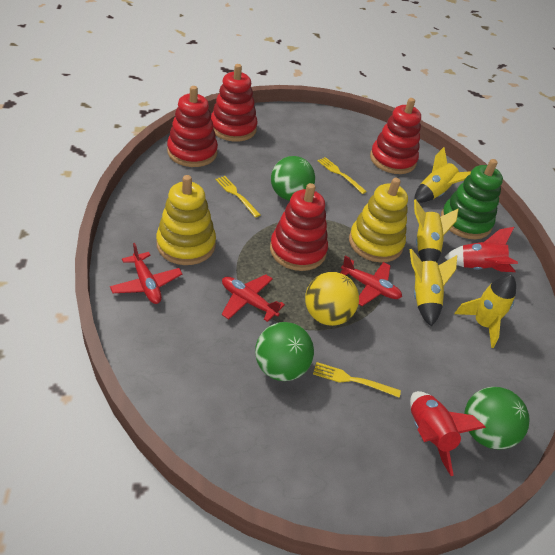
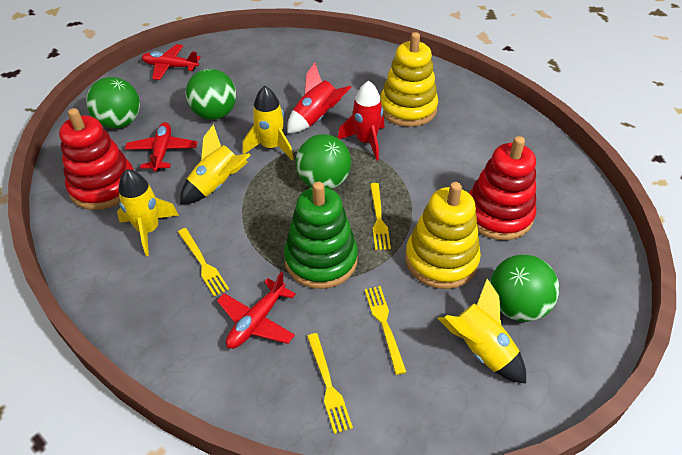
green ball: [255,322,314,381] [271,156,315,201] [464,387,530,450] = 3 -> [86,77,140,128] [185,69,236,120] [295,134,351,189] [490,255,559,322] = 4
red stacking toy: [167,86,218,167] [211,64,257,142] [270,183,328,271] [370,98,421,174] = 4 -> [59,108,133,210] [469,136,536,240] = 2
yellow ball: [305,272,359,326] = 1 -> none = 0
yellow fork: [215,176,260,217] [313,362,401,397] [318,157,367,194] = 3 -> [178,228,229,297] [307,333,353,434] [365,286,406,375] [370,183,391,250] = 4

